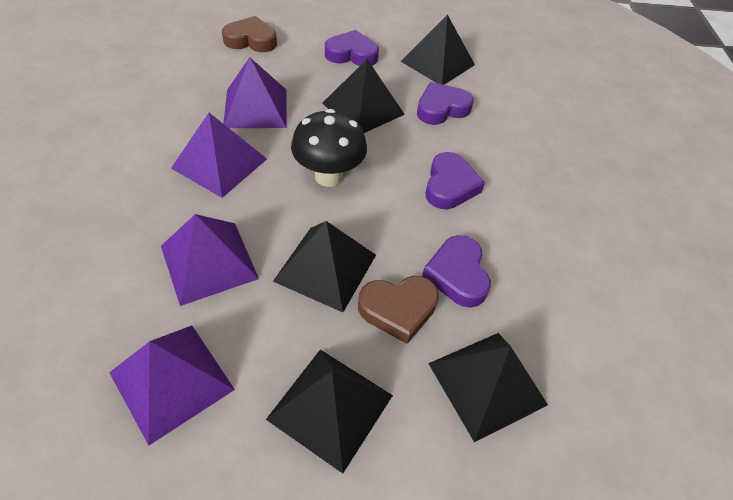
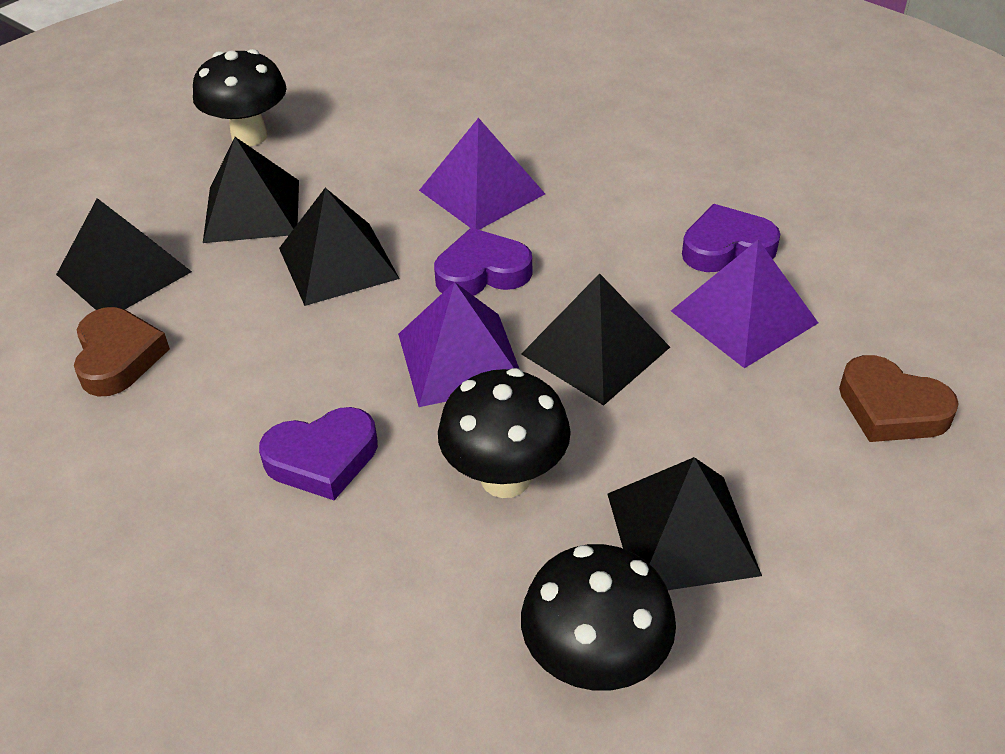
black mushroom: [291,109,367,187] = 1 -> [193,49,287,146] [438,368,571,498] [521,544,676,691] = 3
purple heart: [325,30,379,66] [417,82,474,125] [422,235,491,307] [426,152,485,209] = 4 -> [259,407,378,500] [434,228,532,296] [682,204,780,272] = 3
purple pyramid: [109,325,235,445] [161,214,259,306] [171,113,267,198] [223,57,287,128] = 4 -> [398,282,519,407] [419,118,545,230] [671,240,818,368] = 3

